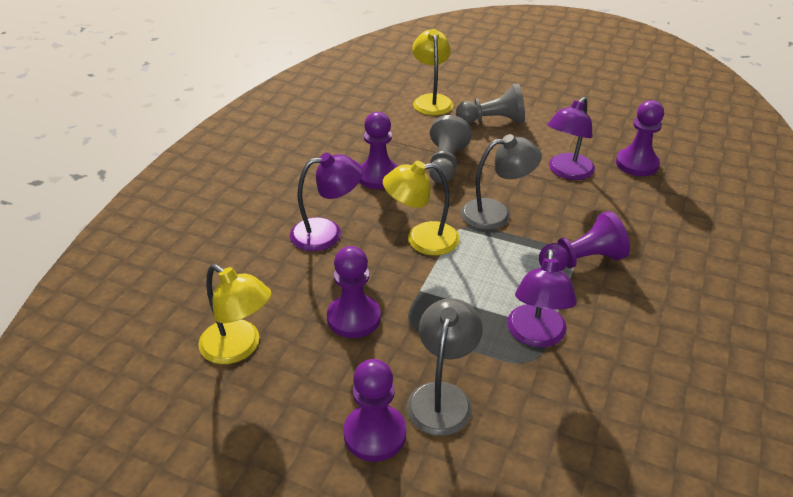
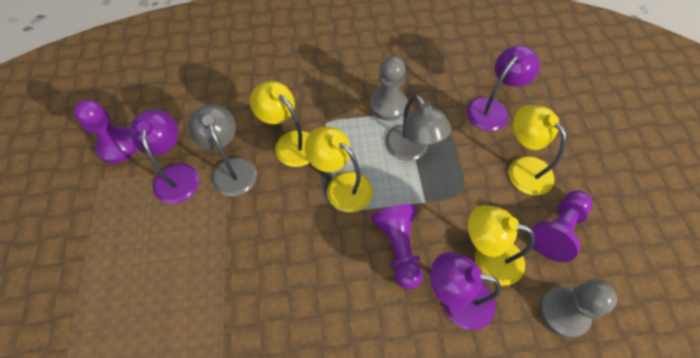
purple pawn: [327,246,381,338] [343,359,406,462] [360,112,398,189] [539,211,630,271] [616,100,664,176] = 5 -> [73,100,137,163] [371,204,423,289] [532,191,592,262] = 3
yellow lamp: [198,264,271,364] [383,161,460,255] [412,29,454,115] = 3 -> [250,81,310,167] [305,126,373,212] [468,205,535,286] [509,105,566,195] = 4

